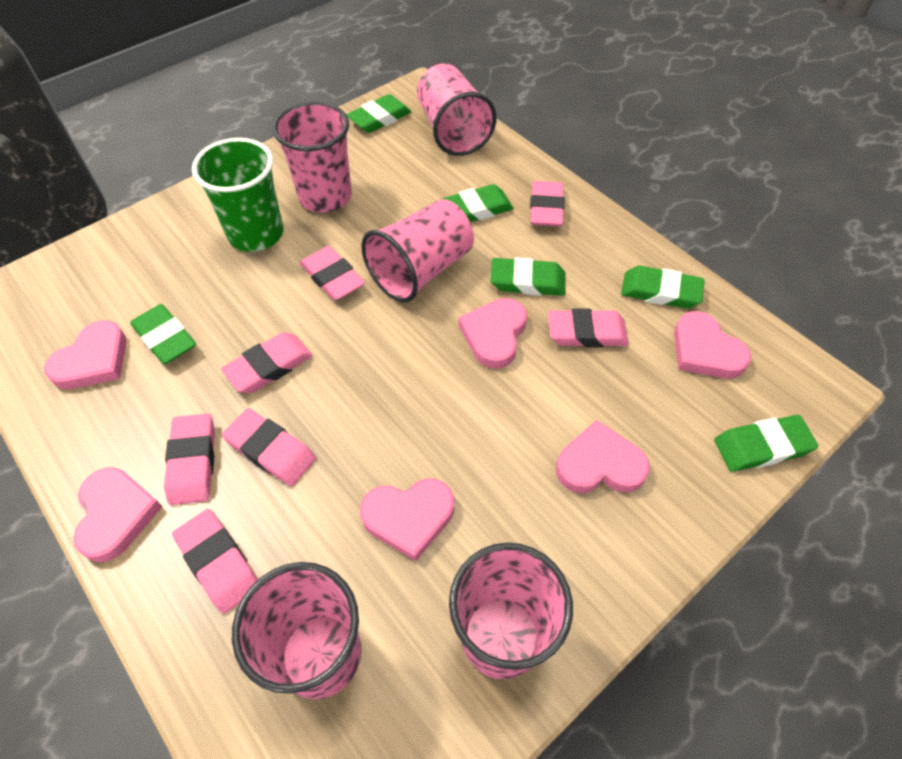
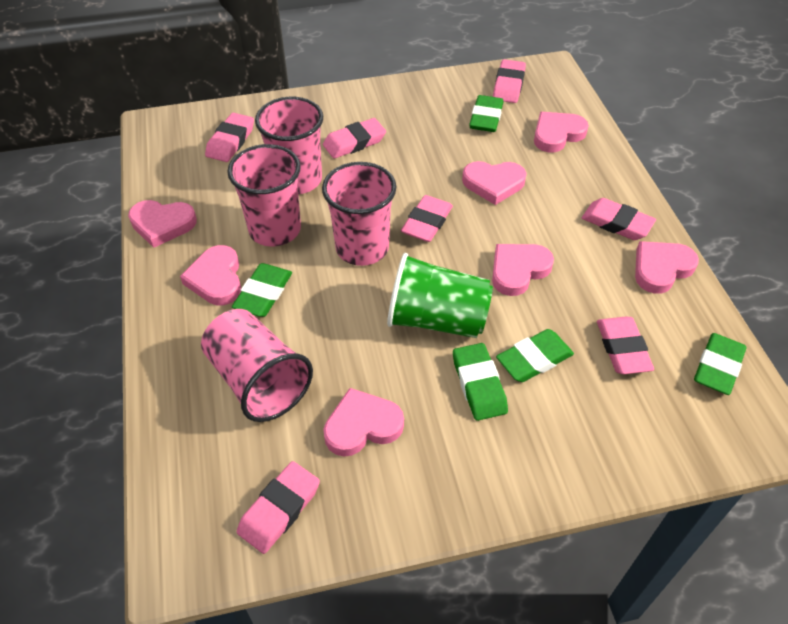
green eraser: [130,304,196,365] [347,94,412,133] [440,184,514,222] [490,257,566,296] [621,266,705,309] [714,415,818,472] = 6 -> [232,263,292,317] [453,343,508,421] [469,95,503,132] [496,329,574,382] [694,333,747,395] = 5
pink cup: [232,562,362,699] [273,101,352,212] [361,199,474,302] [417,64,497,156] [449,543,573,680] = 5 -> [201,309,313,422] [227,144,301,246] [255,97,323,194] [322,162,396,266] = 4
pink heart: [44,320,127,389] [73,467,163,562] [360,478,454,561] [459,298,527,369] [556,420,650,493] [674,311,751,378] = 6 -> [128,200,197,248] [180,245,241,305] [323,388,404,457] [462,161,527,205] [492,244,554,296] [534,112,589,152] [635,241,699,294] = 7

